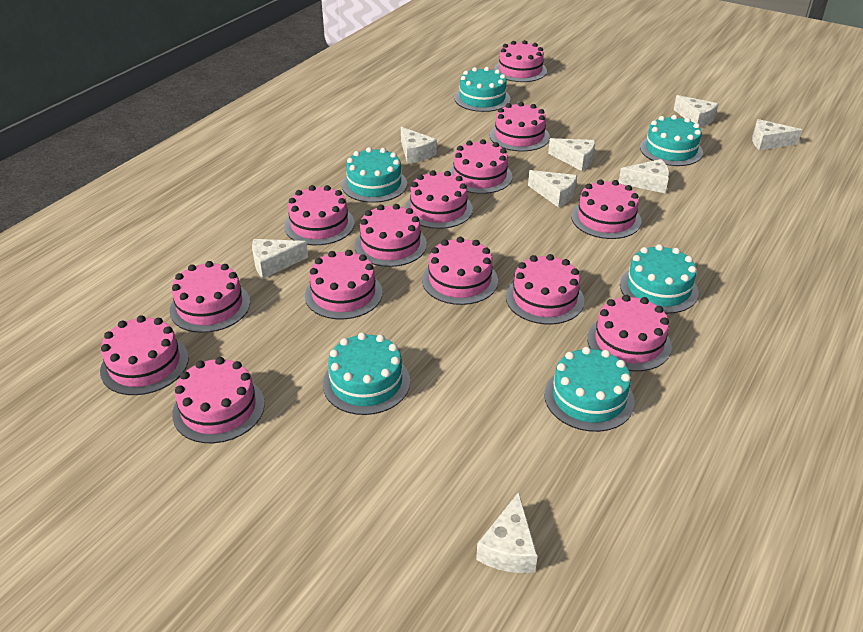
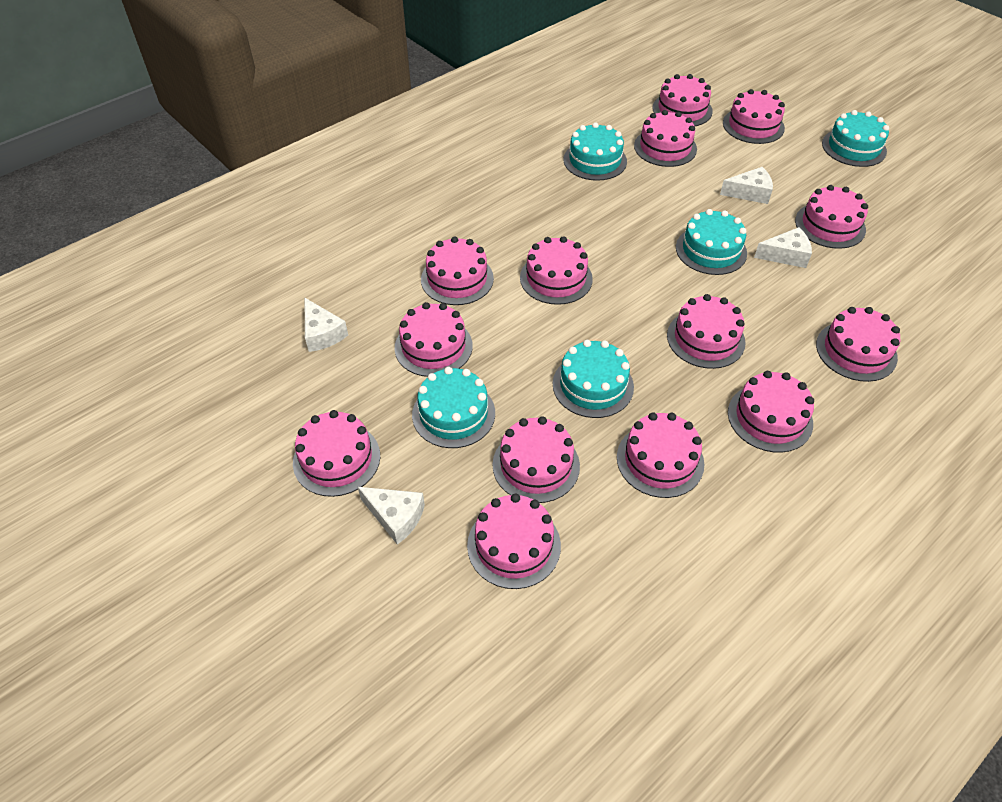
turquoise cake: [323,332,410,415] [342,147,407,203] [455,67,511,112] [544,347,635,432] [620,244,699,314] [640,115,703,166] = 6 -> [412,367,495,448] [553,340,634,418] [563,122,627,181] [676,209,747,275] [822,110,889,167] = 5
white cheese: [252,239,308,279] [401,127,437,164] [476,492,538,573] [528,170,577,207] [548,138,595,171] [619,159,670,193] [674,95,718,127] [752,119,802,150] = 8 -> [305,298,348,352] [358,487,425,545] [720,167,773,204] [754,227,812,268] = 4

